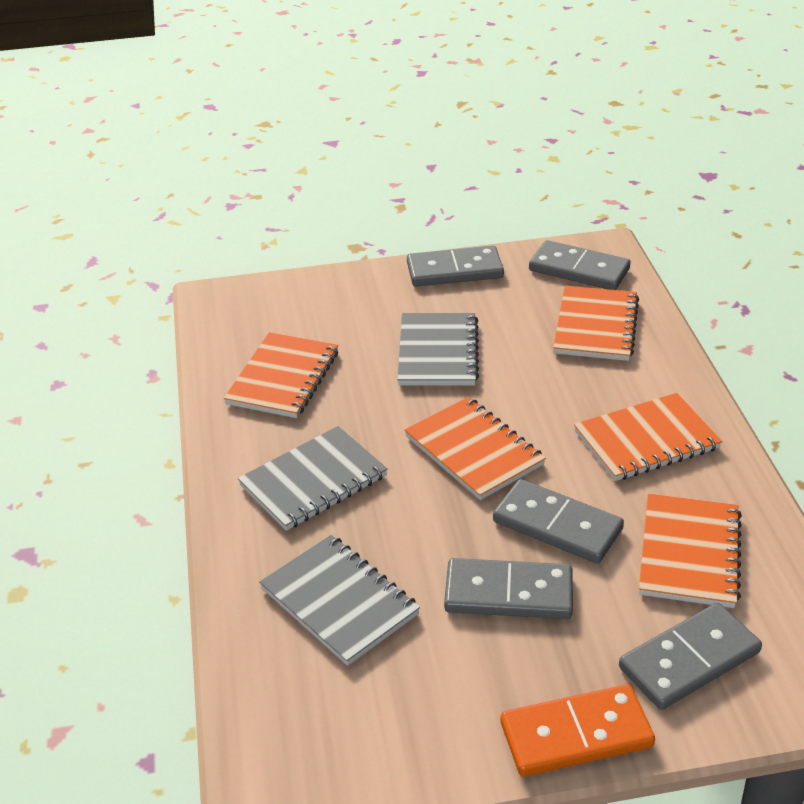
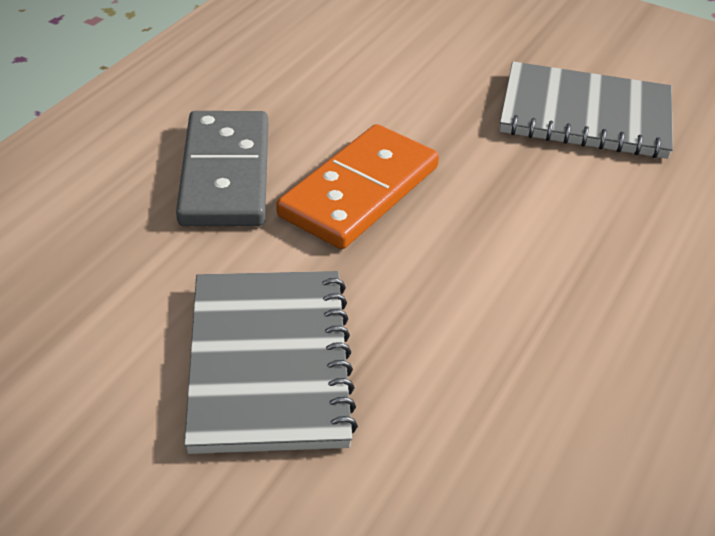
grey domino: [407,246,504,287] [444,558,573,619] [493,479,624,564] [529,240,631,290] [619,603,762,710] = 5 -> [176,111,268,226] = 1
grey notebook: [238,426,388,531] [259,535,420,666] [397,313,479,386] = 3 -> [184,271,358,454] [500,62,673,159] = 2
orange notebook: [224,332,338,418] [405,397,546,500] [553,286,639,361] [574,393,722,481] [639,494,742,608] = 5 -> none = 0

